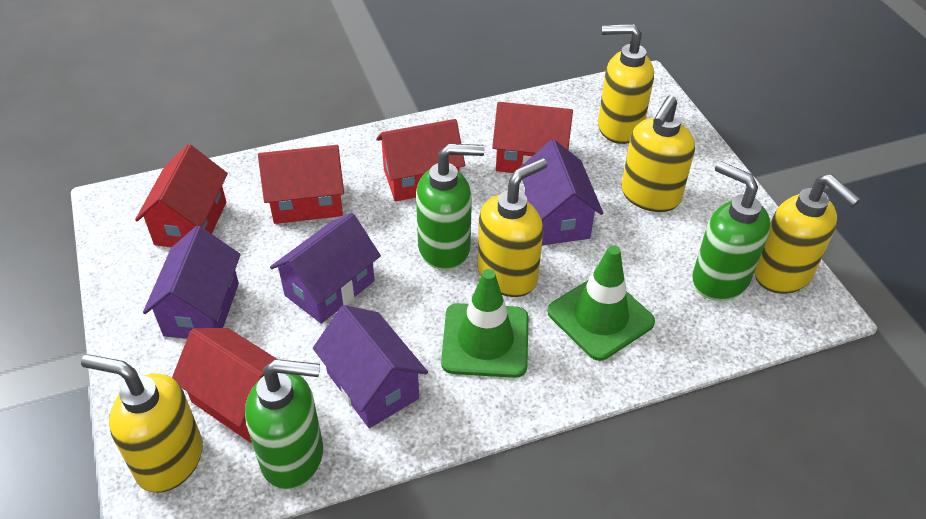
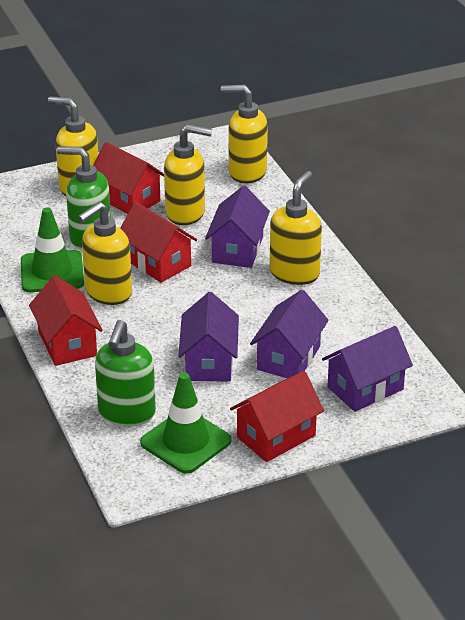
green soap dispenser: [245,359,323,489] [416,144,484,270] [692,161,771,301] = 3 -> [57,146,111,250] [95,320,156,427] = 2
red house: [135,144,228,247] [172,328,277,443] [258,145,344,224] [376,119,465,201] [492,102,573,173] = 5 -> [29,276,103,366] [93,142,164,214] [120,202,197,283] [230,371,324,462] = 4

